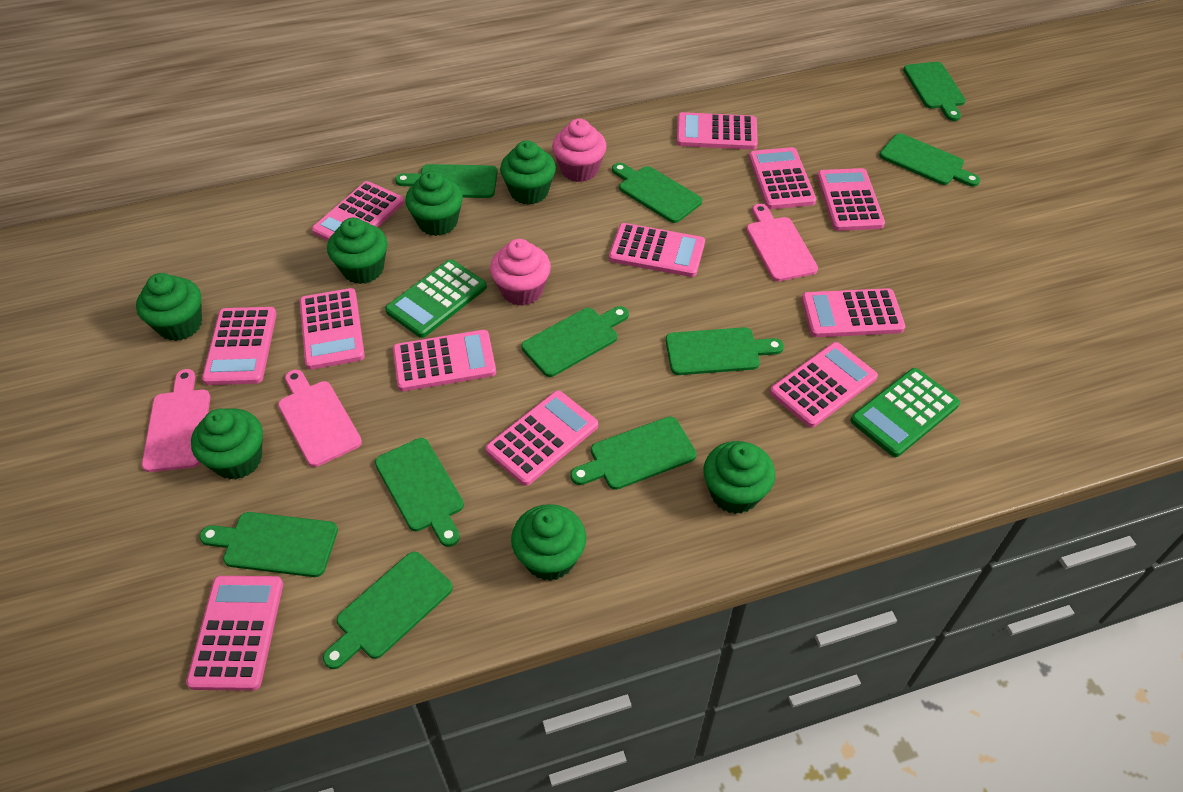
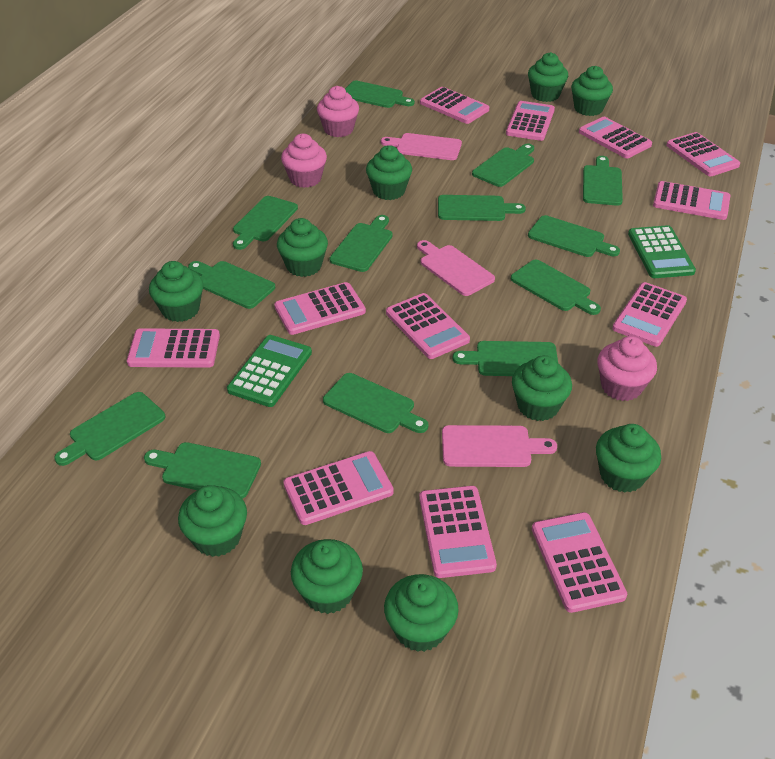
green cupcake: [136,273,202,341] [191,408,263,479] [327,218,387,284] [405,171,463,236] [500,140,556,205] [511,504,586,581] [704,441,775,514] = 7 -> [149,261,203,322] [178,485,247,557] [277,218,328,277] [291,539,363,614] [366,145,412,200] [384,574,459,652] [512,355,572,421] [528,52,568,102] [571,66,613,116] [596,424,661,493] = 10
green cutting board: [199,512,338,577] [323,552,453,669] [375,438,464,547] [395,164,498,198] [522,306,629,377] [570,417,697,490] [612,163,703,223] [666,327,784,375] [879,133,980,187] [903,62,966,121] = 10 -> [54,392,166,466] [144,442,261,499] [188,261,275,309] [233,196,298,250] [323,373,428,433] [330,215,393,272] [345,81,415,108] [438,195,526,221] [453,341,558,376] [472,144,534,187] [511,260,601,315] [528,215,620,257] [583,156,623,206] = 13
pink cupcake: [490,239,551,306] [552,119,607,182] = 2 -> [281,134,327,188] [317,86,359,137] [597,336,657,401] = 3

